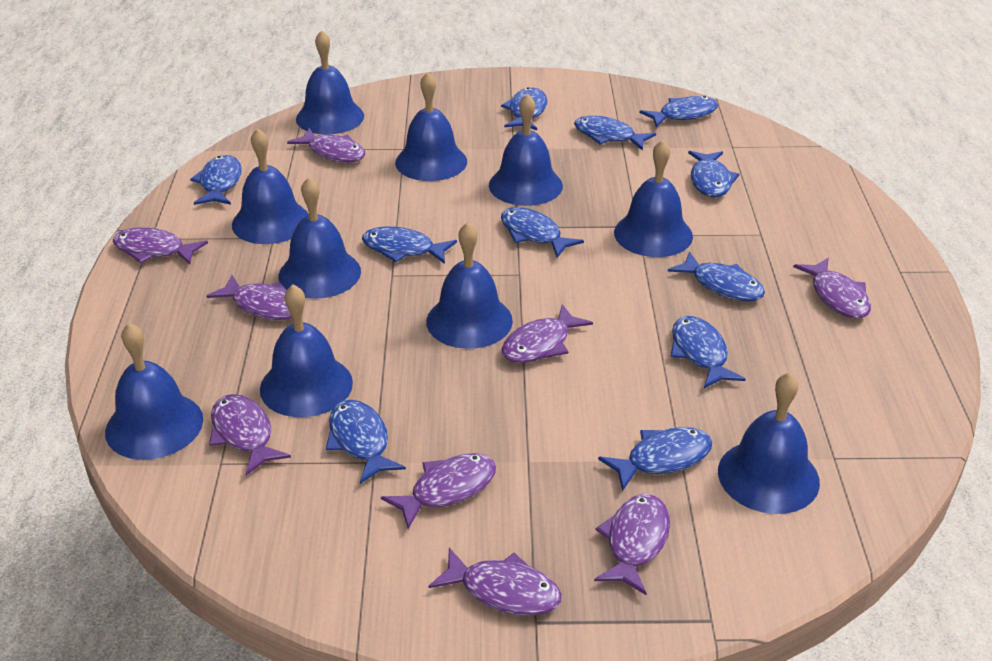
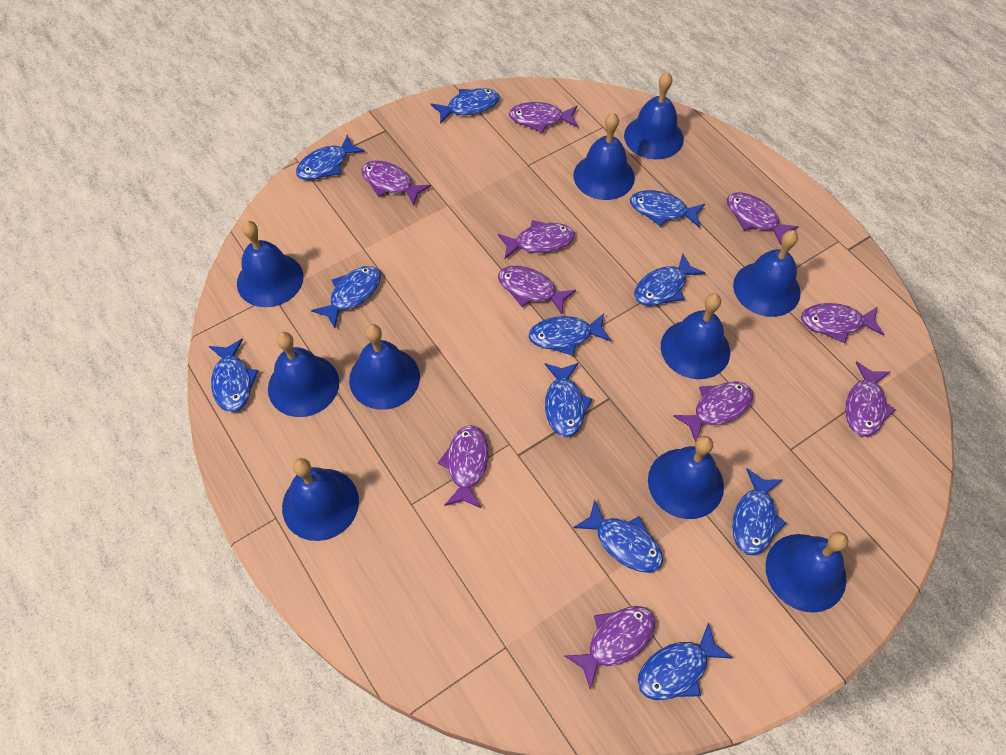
purple fish: [113,228,208,264] [207,275,292,320] [209,394,291,475] [287,128,365,162] [381,453,496,529] [429,548,561,616] [502,304,593,363] [594,494,670,595] [793,258,871,318] = 9 -> [361,161,431,206] [438,425,489,509] [498,220,575,259] [498,266,576,314] [509,102,577,133] [565,606,655,690] [673,381,753,443] [727,192,799,245] [801,303,884,343] [845,361,896,437] = 10

